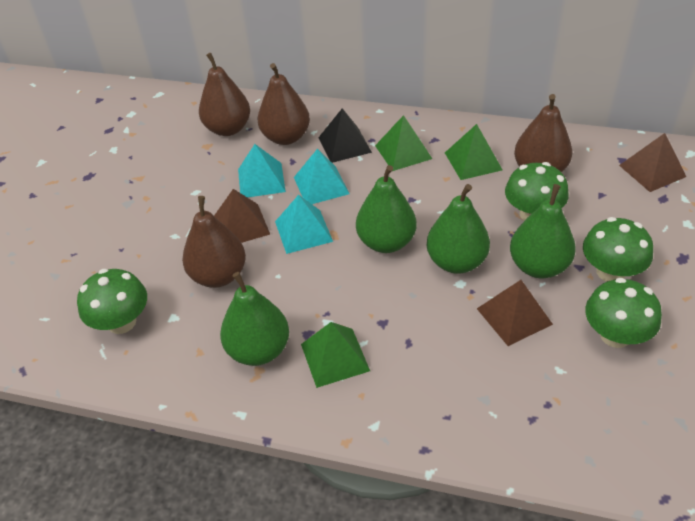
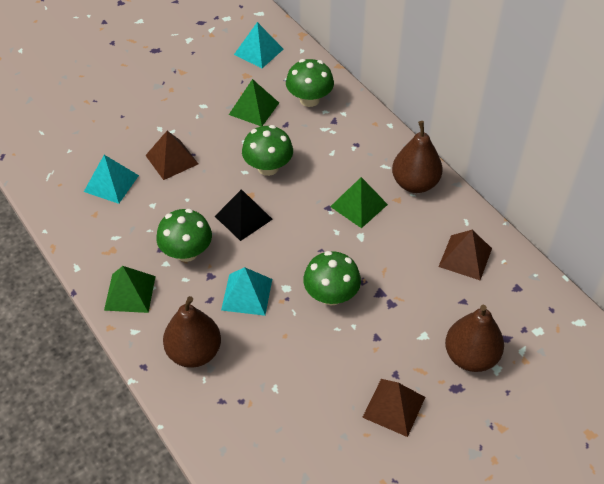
brown pear: [182,196,246,288] [199,53,250,136] [258,63,310,145] [514,94,573,172] = 4 -> [163,296,221,368] [392,121,443,193] [445,305,504,372] = 3
green pear: [220,272,289,366] [356,165,416,253] [427,184,490,274] [510,184,576,278] = 4 -> none = 0

